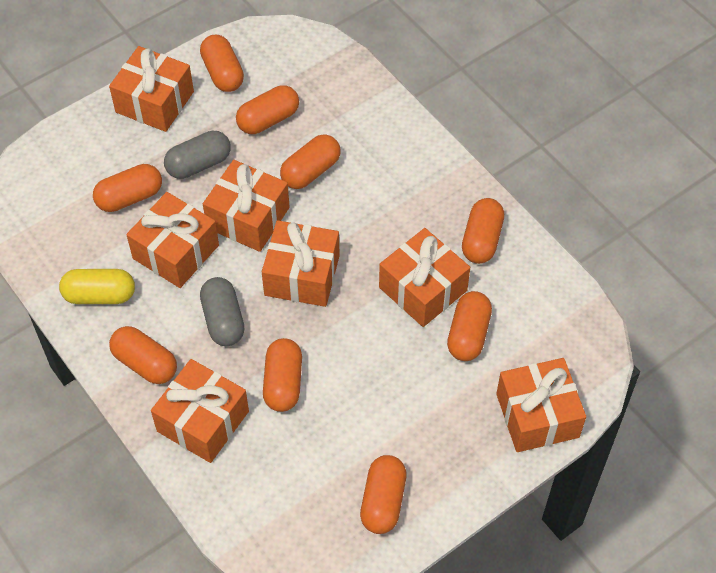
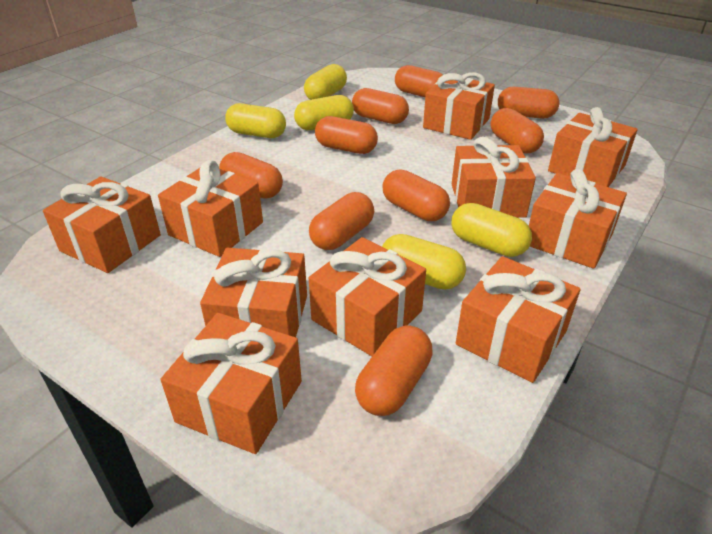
grey capsule: [164,131,231,179] [200,277,244,346] = 2 -> none = 0
orange gift: [109,46,194,132] [126,192,219,288] [151,359,249,463] [203,160,290,252] [262,220,340,307] [379,228,470,327] [496,358,586,452] = 7 -> [43,177,161,273] [158,160,263,257] [161,313,302,454] [200,248,307,337] [309,237,426,356] [423,72,495,140] [452,137,536,218] [456,256,581,383] [529,169,627,269] [548,107,638,187] = 10
yellow capsule: [59,269,135,304] = 1 -> [225,103,286,138] [294,95,354,130] [304,64,347,100] [382,234,466,290] [451,203,532,257] = 5

